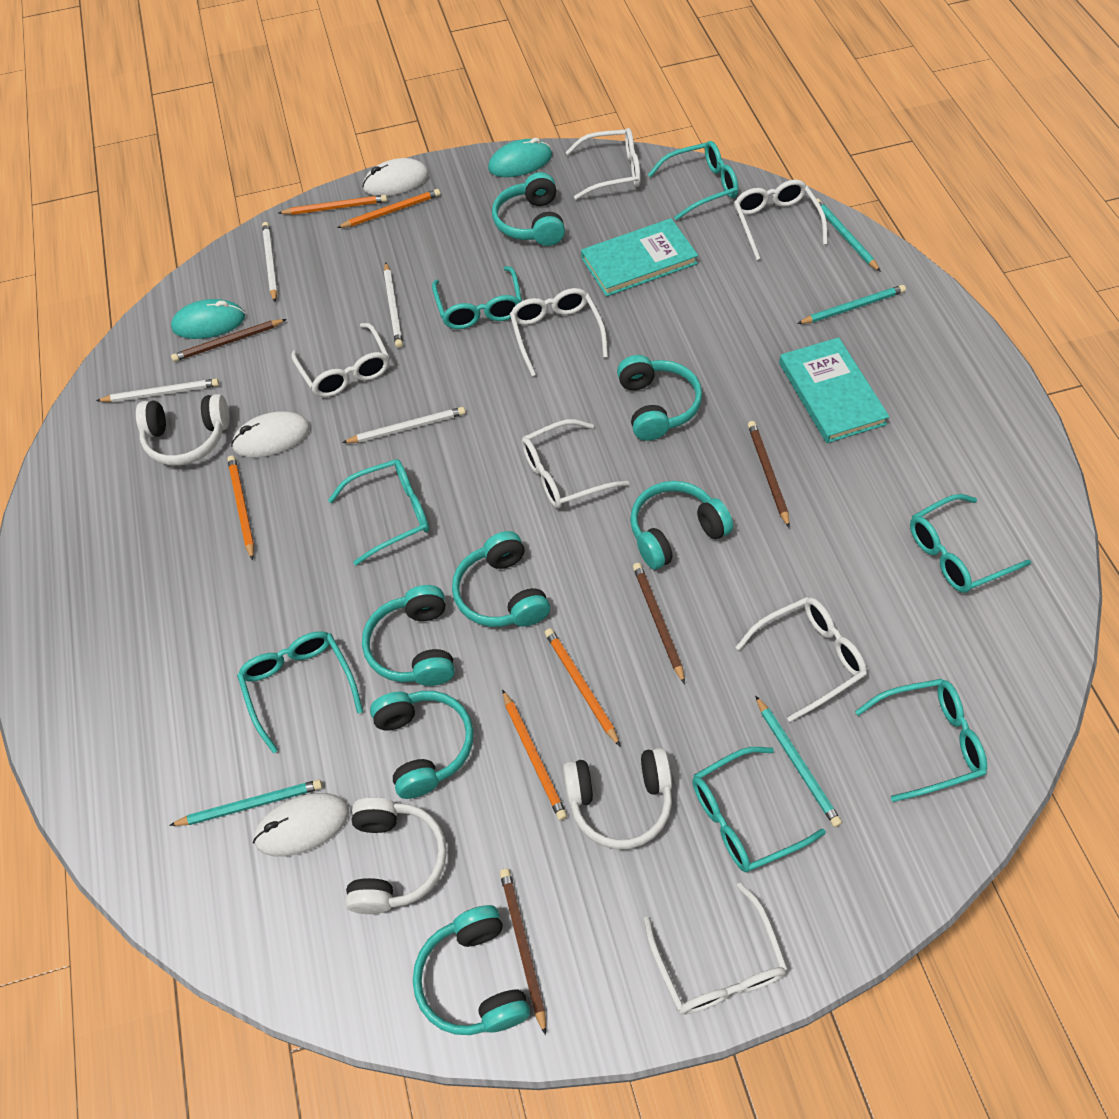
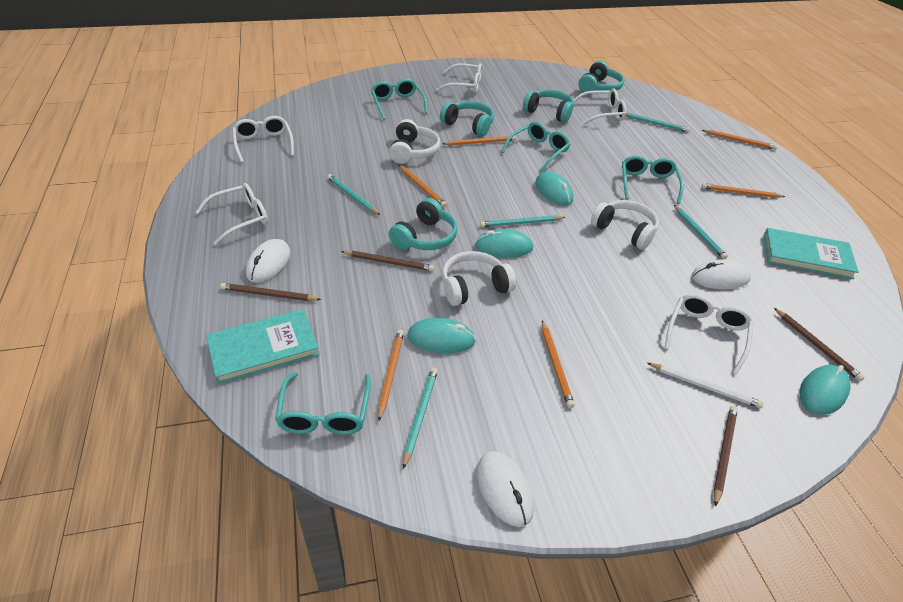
orange pencil: [227,455,254,560] [279,195,387,215] [337,189,441,228] [502,689,567,820] [545,628,620,746] = 5 -> [378,329,404,421] [399,165,447,207] [443,136,515,146] [542,320,575,408] [701,183,785,198] [702,130,777,150] = 6
turquoise glasses: [237,631,363,753] [328,459,429,565] [432,266,522,329] [648,141,739,220] [692,747,826,872] [855,679,987,802] [910,494,1031,593] = 7 -> [275,372,371,435] [371,79,428,120] [501,122,571,172] [622,155,684,204] = 4
turquoise headphones: [362,585,455,686] [370,691,474,799] [413,905,530,1035] [452,531,550,627] [492,172,565,246] [617,355,702,441] [630,481,733,570] = 7 -> [389,198,458,250] [440,101,494,136] [523,89,574,123] [578,61,624,93] = 4
turquoise mouse: [171,299,245,339] [488,138,552,177] = 2 -> [407,318,476,353] [475,229,533,258] [535,171,573,206] [800,365,851,415] = 4
turquoise pencil: [169,779,323,826] [755,695,842,827] [797,285,906,324] [814,198,881,272] = 4 -> [327,174,380,215] [403,367,438,469] [480,215,565,227] [626,113,690,132] [674,205,728,259] = 5
white glasses: [291,323,389,397] [510,288,608,376] [522,419,629,509] [566,128,641,200] [644,883,788,1015] [734,180,828,260] [735,597,867,722] = 7 -> [195,183,268,245] [232,116,294,163] [436,63,482,93] [574,89,626,125] [664,294,753,375] = 5
white pencil: [96,378,219,402] [262,222,278,302] [342,407,466,443] [384,262,403,348] = 4 -> [647,363,764,409] = 1

